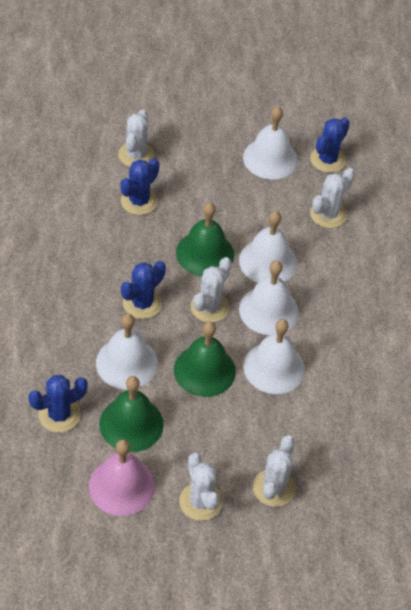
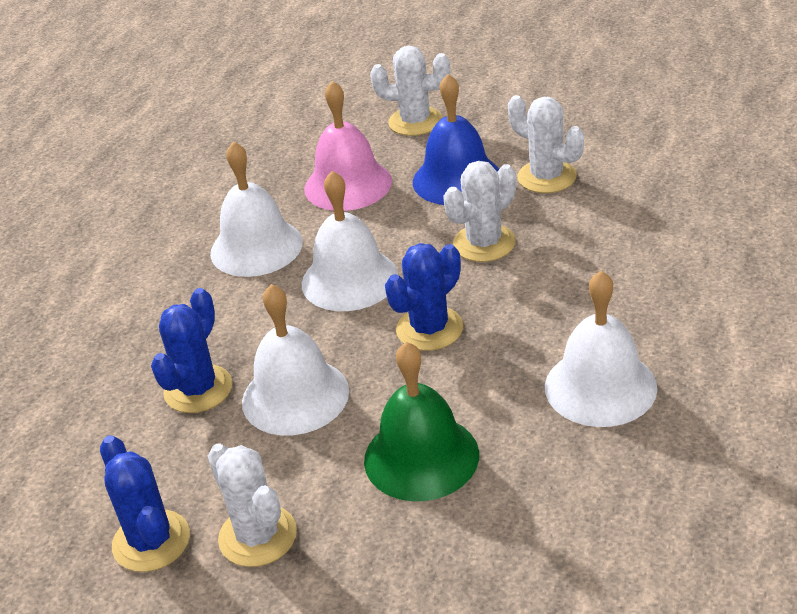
blue bell: none = 0 -> [413,74,499,205] = 1
blue cactus: [28,375,88,433] [120,158,159,215] [121,261,166,319] [310,117,350,173] = 4 -> [100,435,190,572] [151,288,232,413] [385,243,463,351] = 3
green bell: [99,376,164,452] [174,322,236,397] [176,203,234,276] = 3 -> [364,341,479,501] = 1
white bell: [96,314,158,389] [239,211,297,283] [239,260,299,335] [243,106,298,179] [243,319,305,394] = 5 -> [210,141,303,277] [242,284,349,435] [302,171,398,311] [545,271,657,427] = 4
white cactus: [118,109,155,167] [179,453,223,521] [190,257,232,323] [253,435,296,507] [310,168,355,228] = 5 -> [208,443,297,567] [370,45,450,136] [443,161,516,262] [508,95,584,193] = 4

